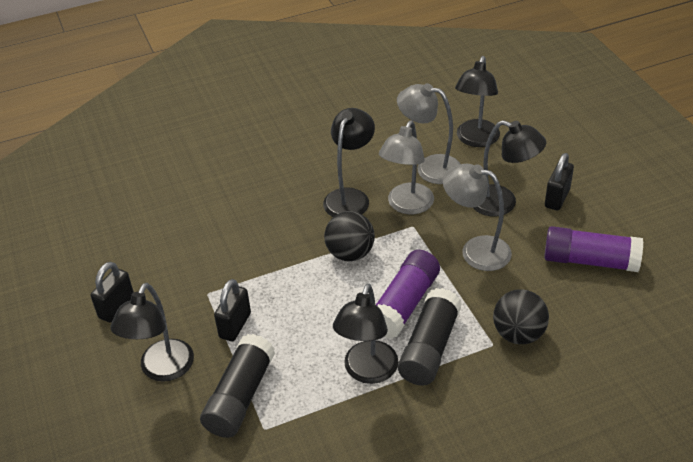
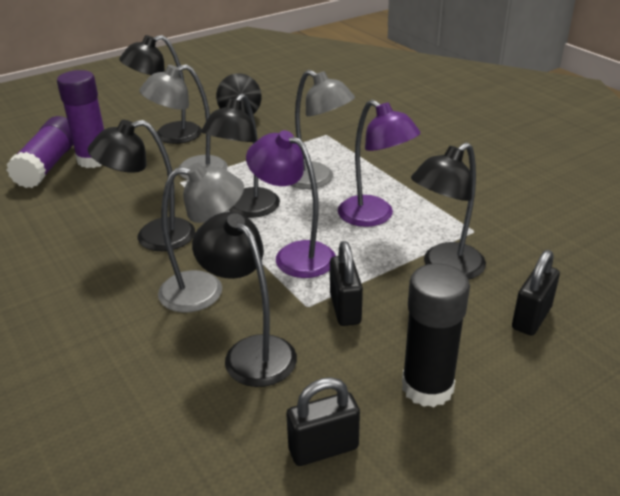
black ball: [324,211,375,261] [493,289,549,344] = 2 -> [216,73,261,116] = 1
black glue stick: [200,334,275,438] [398,288,462,386] = 2 -> [402,263,470,407] = 1
purple lamp: none = 0 -> [246,130,336,278] [338,100,420,227] = 2

